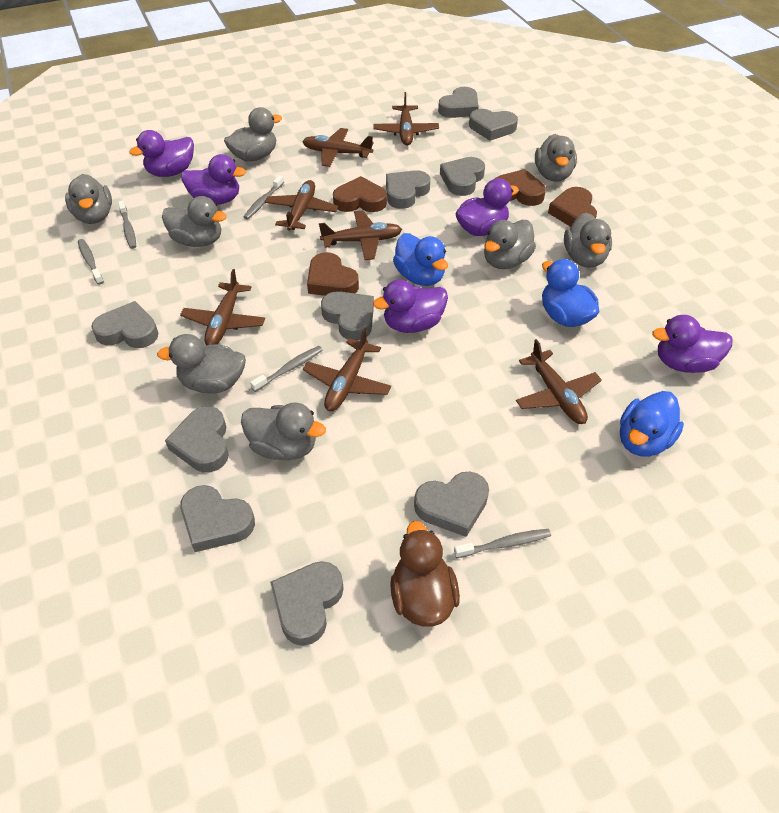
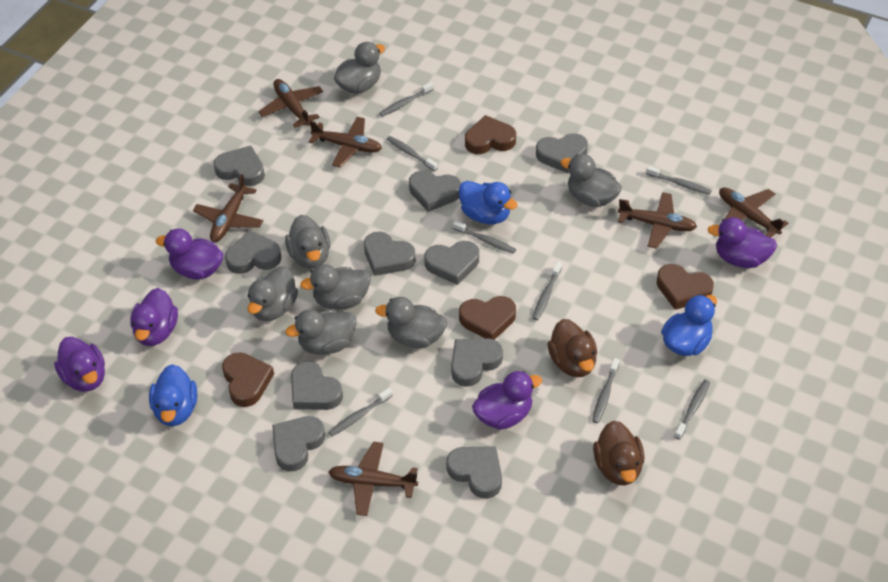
brown duck: [390,521,460,627] = 1 -> [547,319,597,377] [593,420,644,485] = 2
brown plane: [180,269,265,345] [265,180,338,231] [302,128,374,167] [303,327,391,411] [319,210,402,260] [373,92,439,146] [516,339,602,424] = 7 -> [193,174,264,242] [258,79,323,128] [309,117,382,167] [328,442,418,516] [618,192,697,249] [719,187,788,237] = 6
grey duck: [65,174,112,224] [157,334,246,394] [162,196,227,247] [224,107,282,162] [241,402,326,460] [484,220,536,269] [535,134,577,182] [564,213,612,268] = 8 -> [247,266,298,321] [285,215,330,269] [285,309,357,355] [300,264,371,310] [334,42,385,94] [375,297,447,348] [561,154,622,207] = 7
grey toothbrush: [78,239,104,284] [118,200,136,249] [244,175,284,219] [250,346,323,392] [454,529,551,558] = 5 -> [329,388,393,436] [379,82,434,117] [387,136,438,171] [453,220,516,254] [532,262,562,320] [592,358,619,423] [646,166,712,195] [674,380,710,440] = 8

